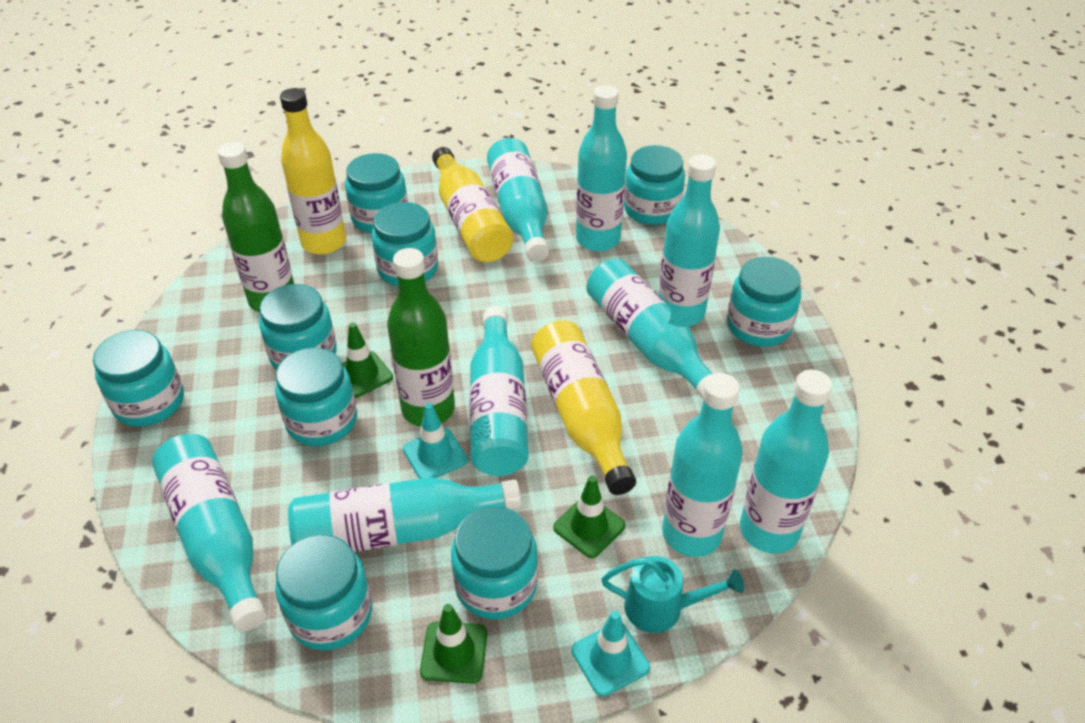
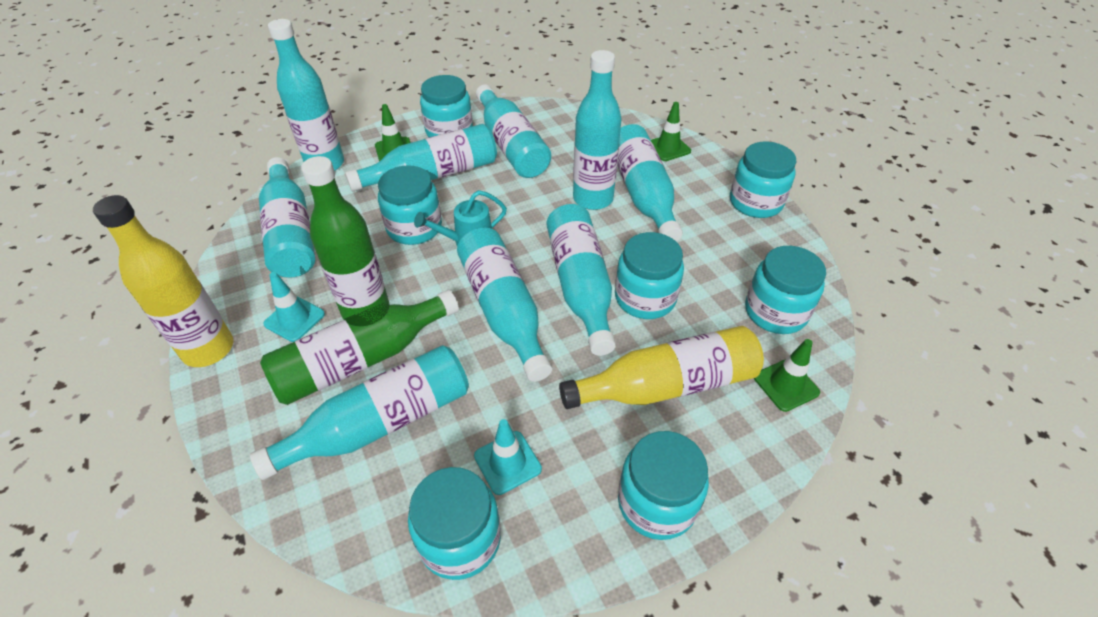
turquoise jar: [93,330,184,427] [259,284,337,370] [275,348,357,446] [275,535,372,651] [345,153,408,233] [372,202,438,286] [451,506,538,620] [624,145,685,225] [727,257,801,347] = 9 -> [378,165,442,245] [408,467,501,580] [420,75,473,137] [615,232,684,319] [618,431,709,540] [730,141,796,218] [745,246,826,334] = 7
yellow bottle: [280,88,346,255] [432,147,513,262] [531,320,636,495] = 3 -> [93,195,233,367] [559,326,764,409] = 2

